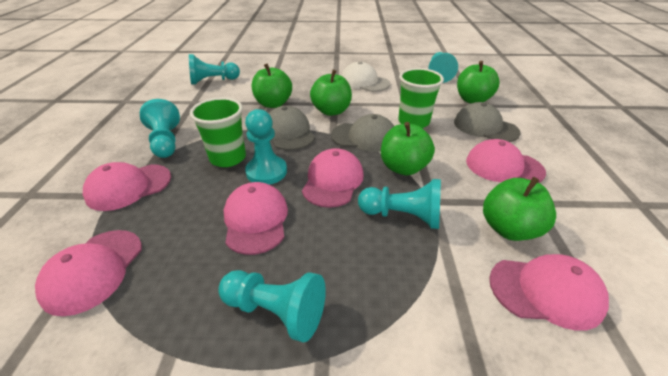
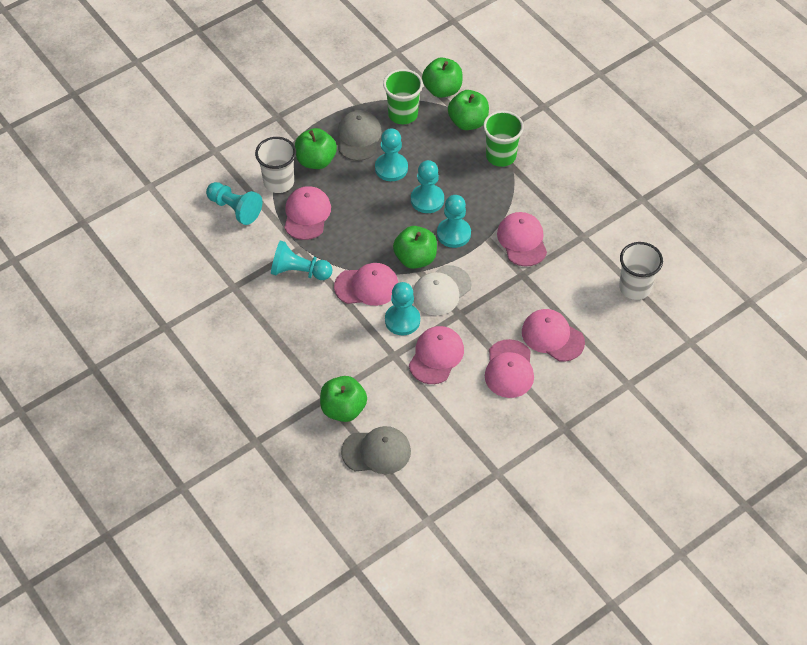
grey cap: [269,106,315,150] [331,114,394,152] [454,102,521,142] = 3 -> [337,110,382,161] [341,426,411,474] = 2
white cup: none = 0 -> [255,137,296,193] [619,242,663,300] = 2

